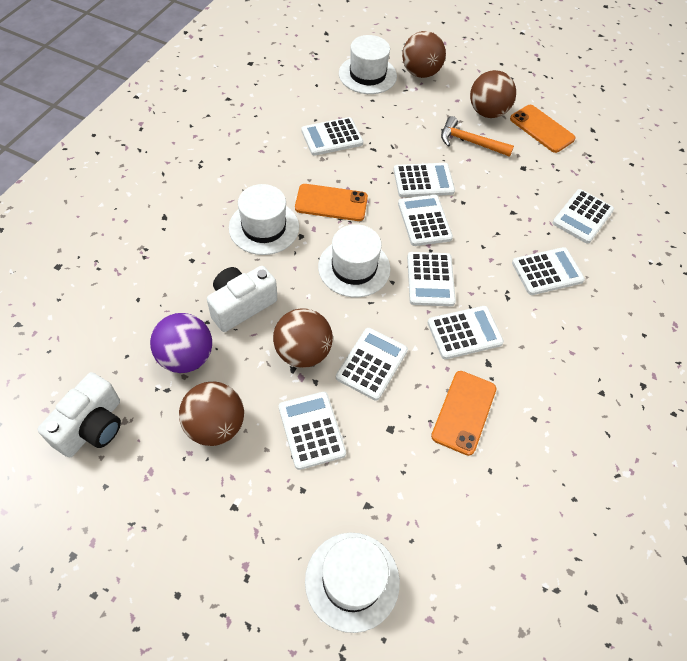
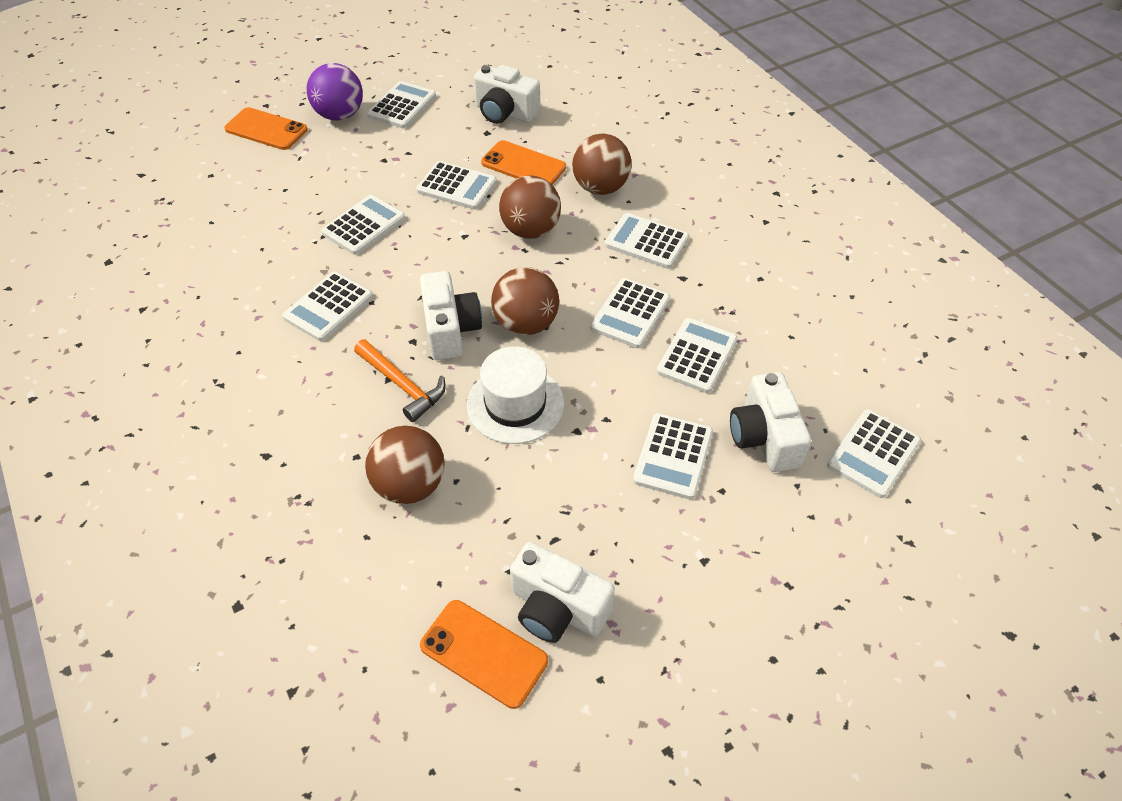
white camera: [38,372,121,458] [207,266,277,332] = 2 -> [420,271,482,360] [474,65,541,124] [510,542,615,643] [730,372,811,472] = 4
white hat: [229,184,299,255] [305,533,400,633] [318,224,390,297] [339,35,397,94] = 4 -> [467,346,564,444] = 1

